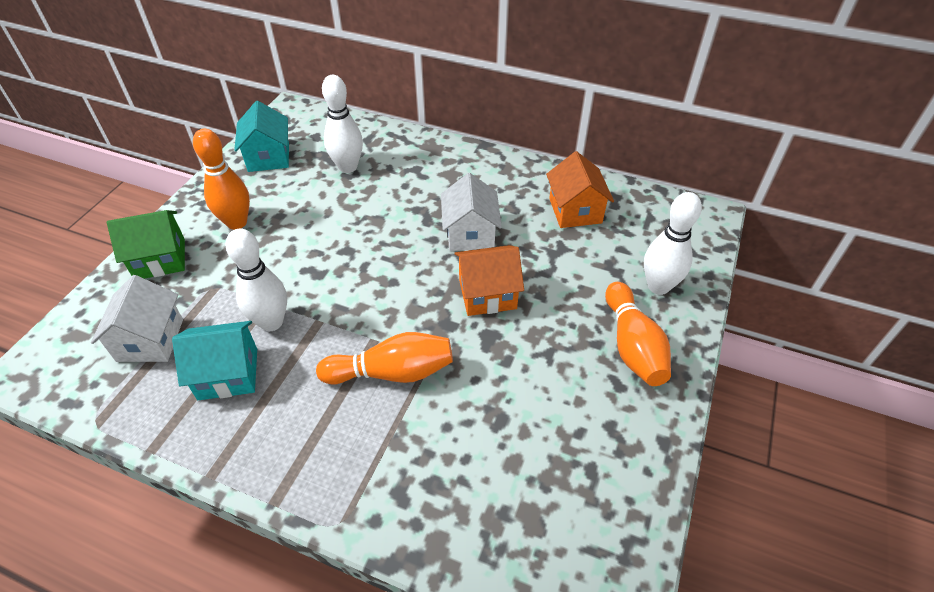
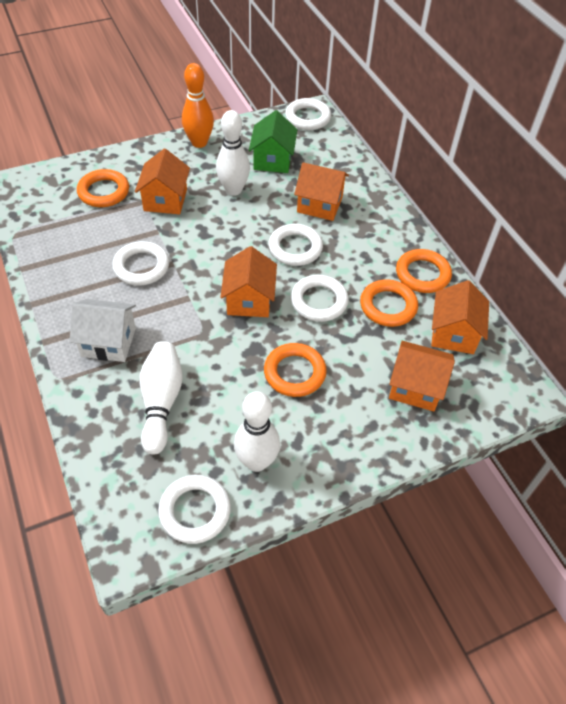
orange bowling pin: [193,129,250,230] [316,332,453,385] [605,282,671,386] = 3 -> [182,63,214,148] = 1
orange house: [454,245,524,316] [546,151,614,228] = 2 -> [135,149,190,214] [220,246,277,317] [294,162,349,221] [389,341,455,411] [431,280,489,354] = 5
orange ring: none = 0 -> [77,169,129,207] [264,343,327,397] [360,279,418,327] [396,249,452,293] = 4
turquoise house: [172,321,257,400] [234,101,289,172] = 2 -> none = 0
white house: [91,275,183,362] [441,173,502,251] = 2 -> [69,299,136,362] = 1
white ring: none = 0 -> [112,241,169,286] [158,475,231,544] [268,224,323,266] [285,98,331,130] [291,275,349,322] = 5

